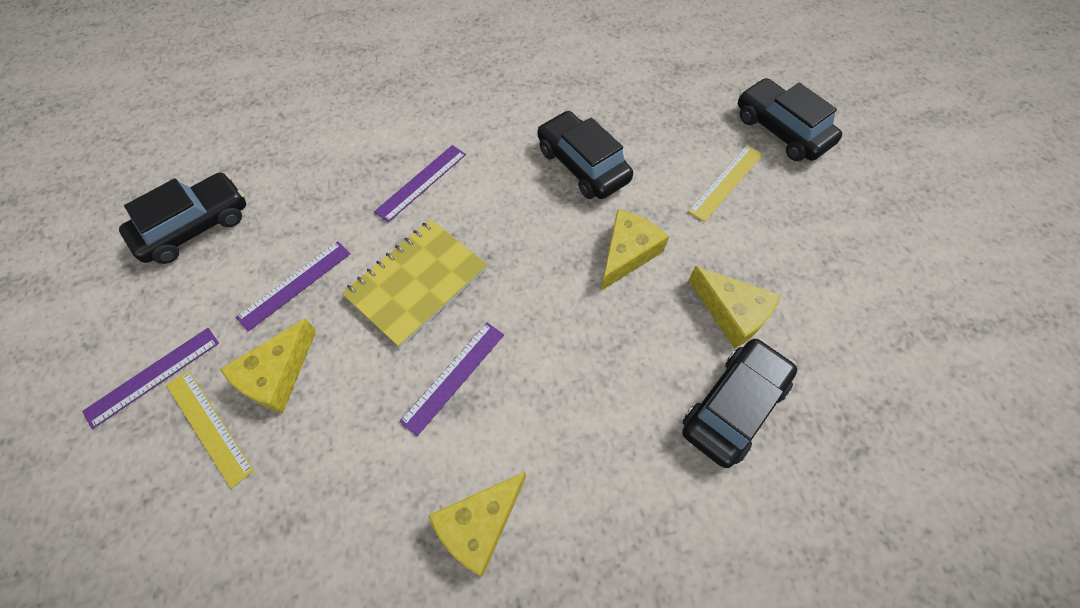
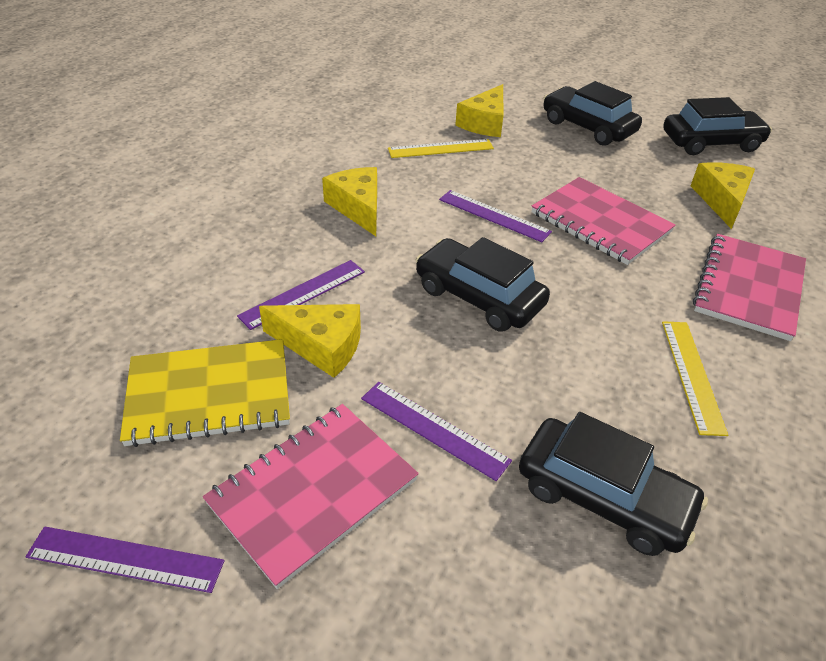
pink notebook: none = 0 -> [203,404,419,589] [531,177,675,265] [693,234,806,341] = 3

